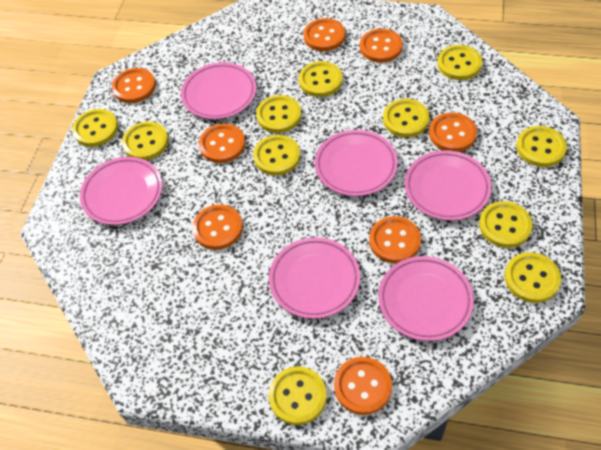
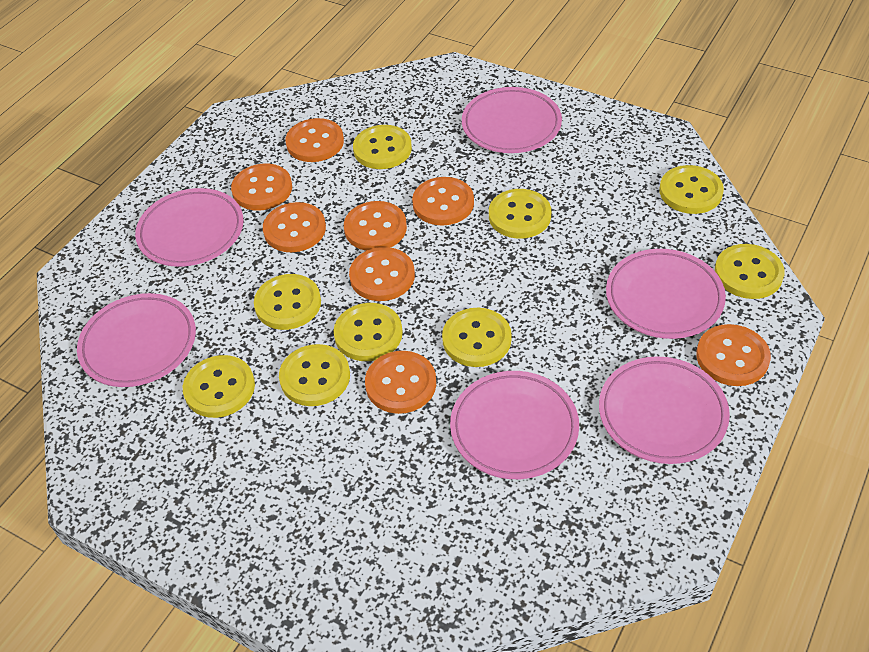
yellow button: [72,109,118,147] [122,122,169,160] [253,135,300,175] [256,95,302,133] [269,367,327,425] [299,61,343,97] [383,99,430,137] [437,45,482,80] [479,201,533,248] [504,252,561,303] [516,126,567,167] = 11 -> [183,355,255,418] [254,274,321,330] [279,344,350,406] [334,303,403,361] [353,125,412,169] [442,308,511,367] [489,189,551,239] [659,165,724,214] [715,244,785,299] = 9

